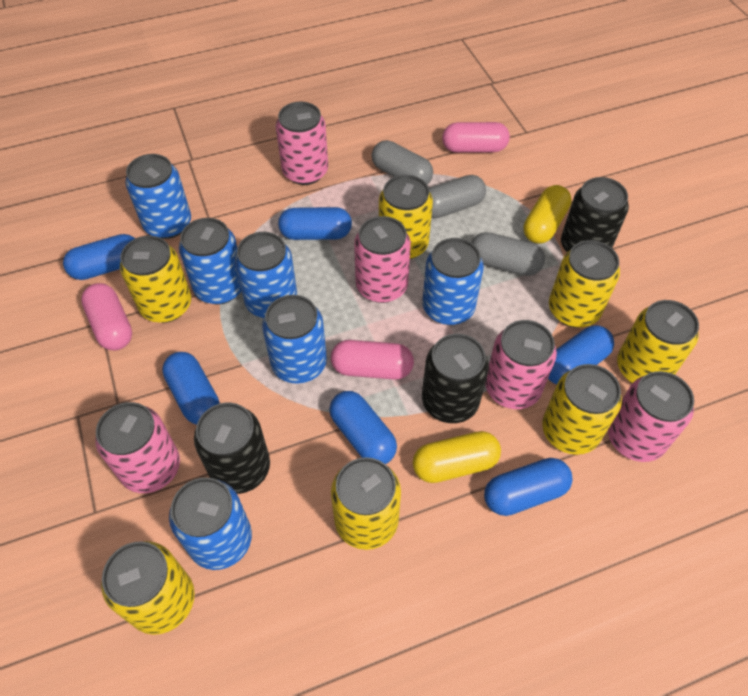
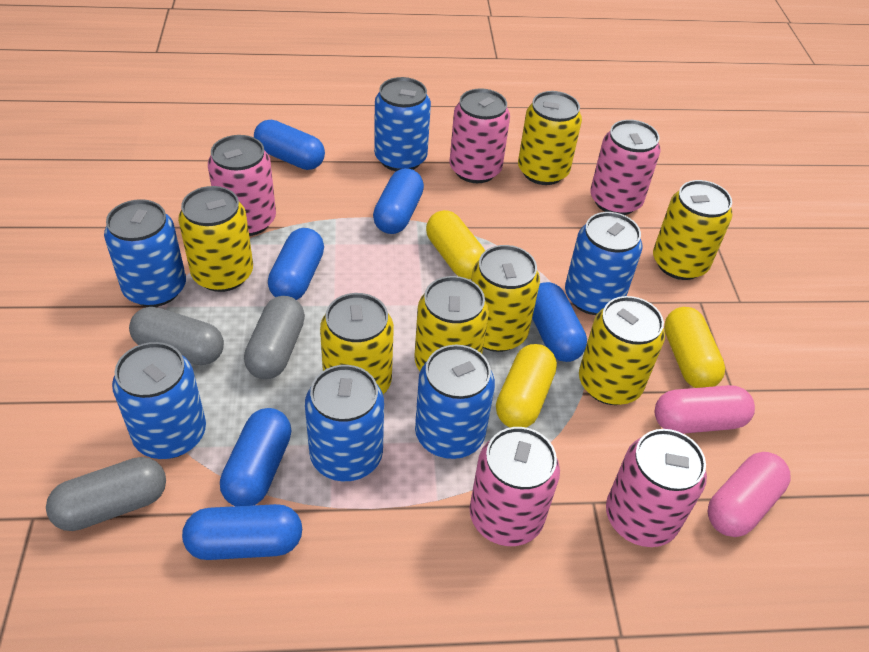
black can: [194,403,270,494] [422,334,489,423] [561,177,629,252] = 3 -> none = 0
pink capsule: [81,283,132,350] [331,340,414,380] [442,122,510,153] = 3 -> [655,385,755,434] [708,452,790,537] = 2
yellow capsule: [413,431,501,483] [524,185,572,244] = 2 -> [426,210,485,279] [496,344,557,428] [664,307,725,388] = 3

